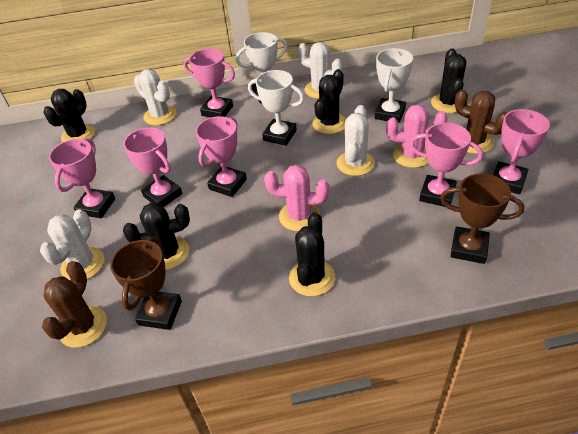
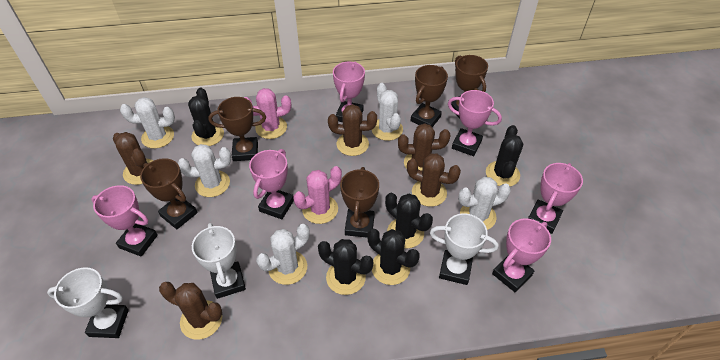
brown cactus: [42,261,107,348] [455,89,507,154] = 2 -> [113,132,153,185] [159,282,222,340] [328,104,377,156] [398,123,450,171] [407,153,461,207] = 5
brown trophy: [110,237,182,330] [440,173,524,264] = 2 -> [140,158,197,229] [208,97,266,161] [340,167,379,238] [410,65,448,127] [451,55,488,119] = 5
white cactus: [40,209,105,280] [134,69,176,125] [298,42,342,99] [337,105,375,176] = 4 -> [120,97,175,149] [178,144,231,197] [256,224,309,285] [372,83,403,141] [458,177,511,230] = 5

